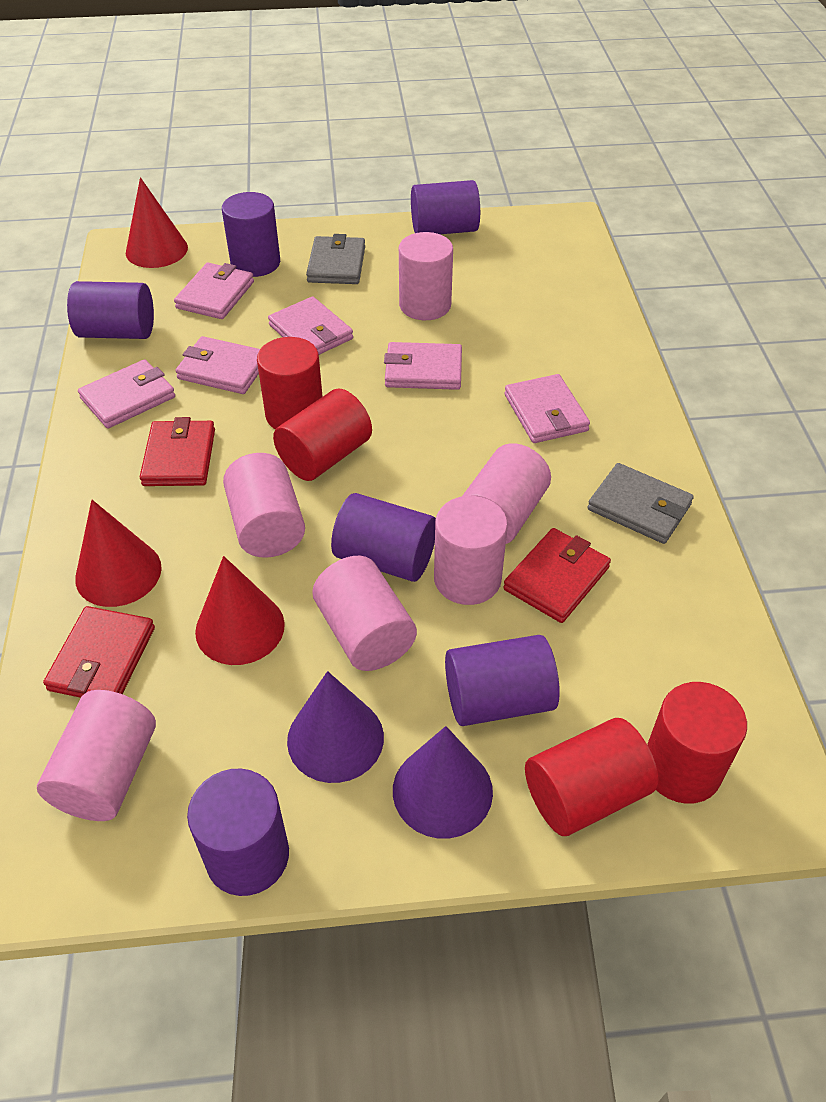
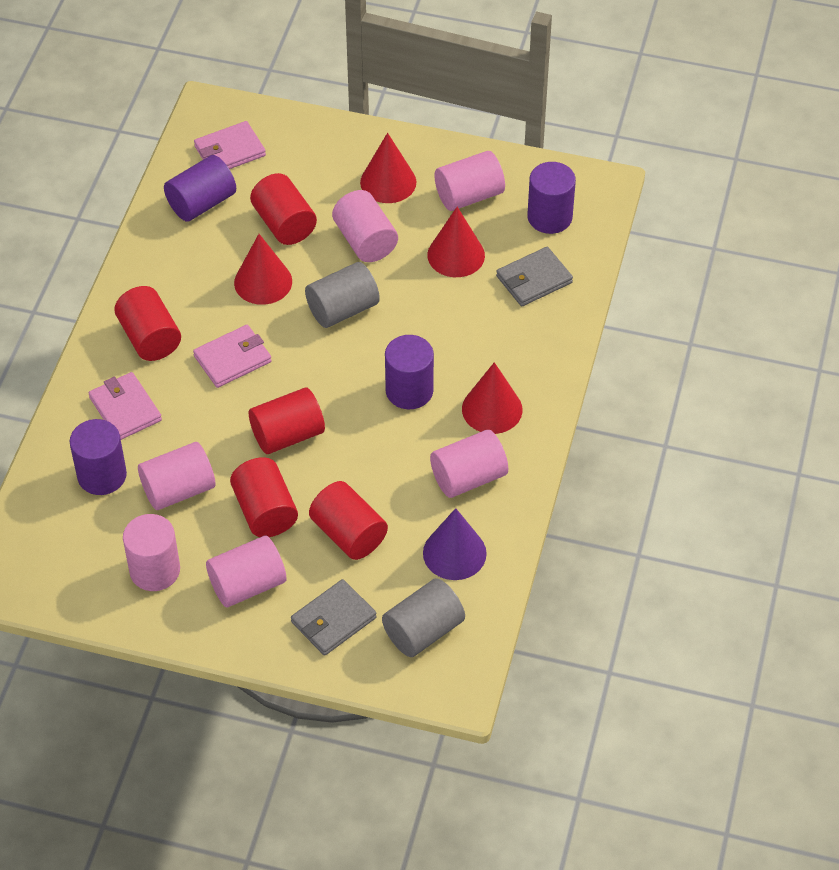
grey cylinder: none = 0 -> [305,262,380,328] [382,578,465,657] = 2
pink wallet: [78,359,175,429] [174,263,254,319] [175,336,260,394] [268,296,353,355] [384,342,462,390] [504,374,590,443] = 6 -> [89,372,162,440] [193,325,272,388] [194,121,266,169] = 3
purple cone: [287,671,384,783] [393,726,493,838] = 2 -> [423,508,487,580] = 1
purple cylinder: [67,281,154,339] [187,769,289,896] [222,192,280,277] [331,493,436,582] [411,180,480,234] [445,635,560,726] = 6 -> [70,419,127,495] [164,155,236,222] [385,335,434,409] [527,162,576,234] = 4
red cone: [75,500,162,607] [126,177,188,268] [195,556,285,665] = 3 -> [234,234,292,305] [360,133,417,203] [427,207,485,277] [462,362,522,434] = 4
red cylinder: [257,337,323,429] [273,389,372,481] [525,718,659,836] [647,682,747,804] = 4 -> [114,286,181,361] [230,457,298,537] [249,388,325,454] [250,173,317,245] [309,481,388,560] = 5
red wallet: [43,606,155,698] [140,417,215,486] [503,528,611,623] = 3 -> none = 0

